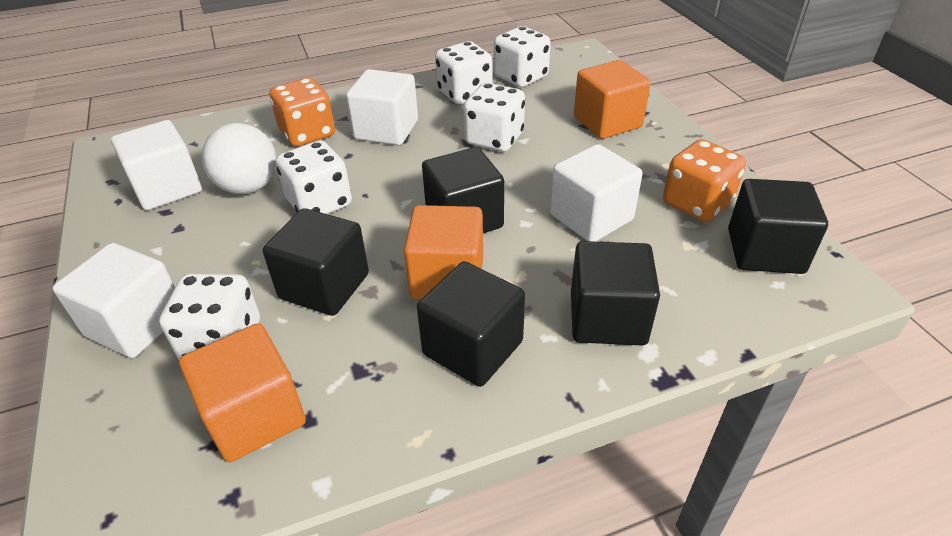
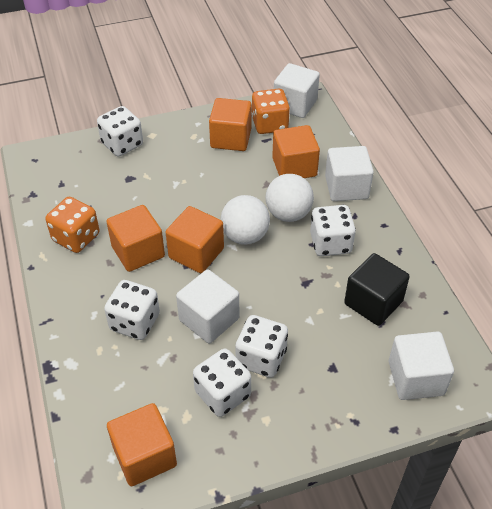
black cube: [263,208,369,316] [417,261,525,387] [422,147,504,233] [571,241,660,345] [728,179,828,274] = 5 -> [344,253,410,326] = 1
orange cube: [179,323,306,462] [404,205,483,300] [574,60,651,139] = 3 -> [106,205,165,272] [107,403,177,486] [166,206,224,273] [209,98,252,151] [272,125,320,178] = 5
white ball: [202,123,276,194] = 1 -> [221,195,270,245] [266,174,314,222] = 2

